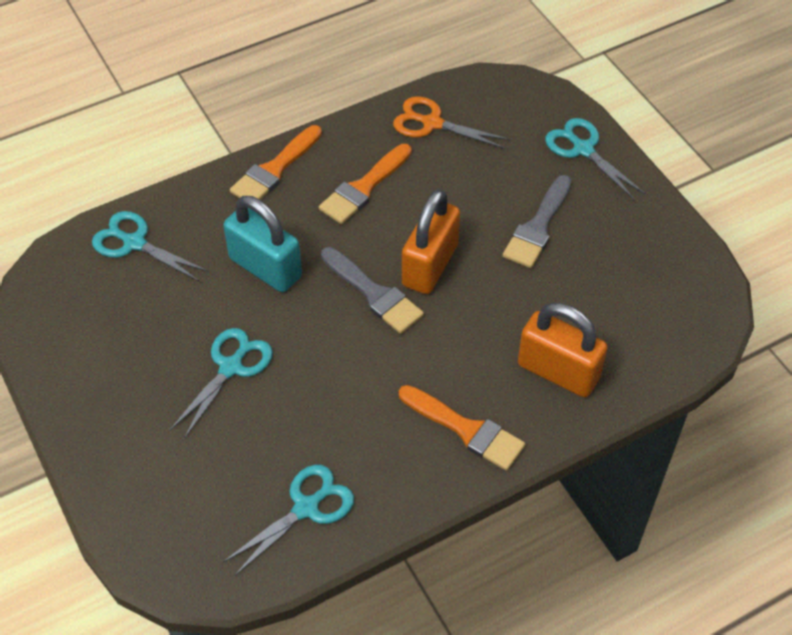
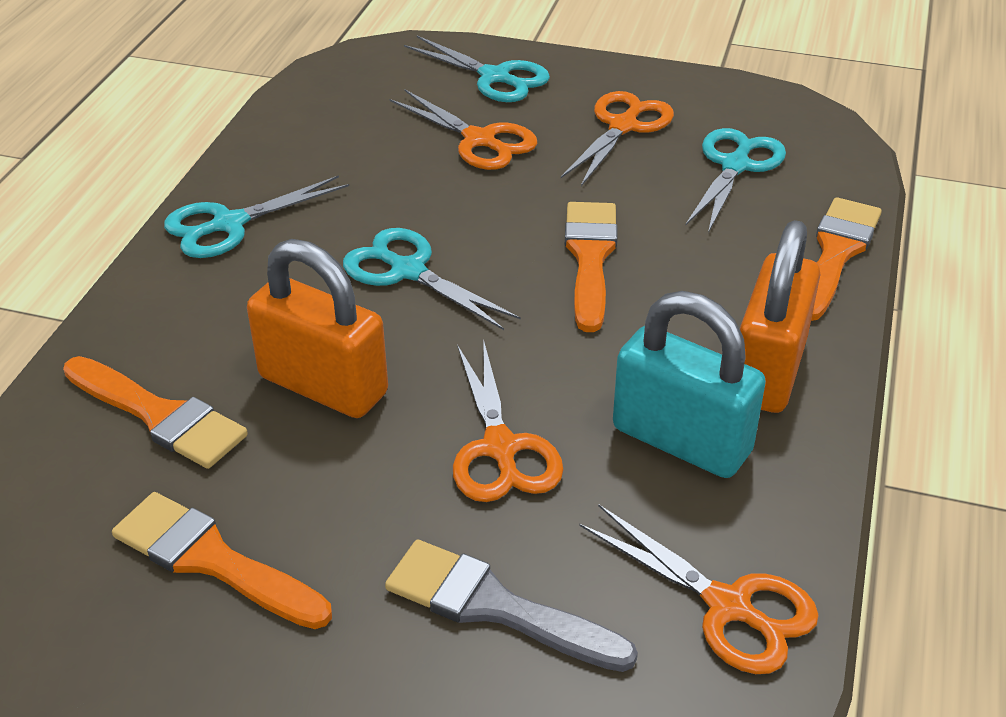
grey brush: [321,247,424,334] [503,175,571,268] = 2 -> [385,539,638,672] = 1
orange brush: [230,125,322,199] [319,144,412,224] [399,385,525,471] = 3 -> [63,356,248,469] [112,492,332,629] [565,202,618,332] [811,197,882,321] = 4
orange scissors: [393,97,510,149] = 1 -> [390,90,537,170] [453,339,564,502] [561,91,674,186] [579,504,819,674] = 4

